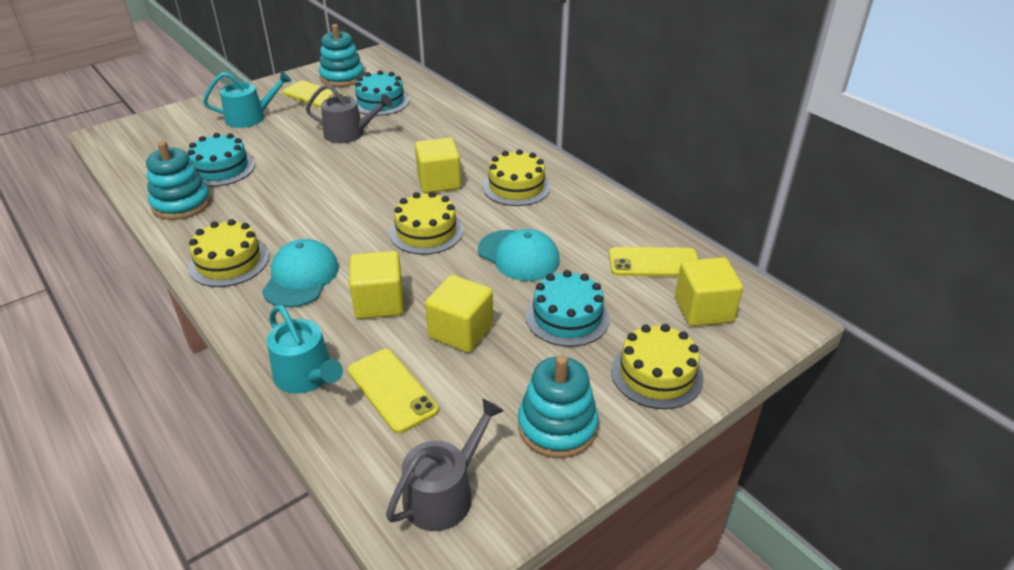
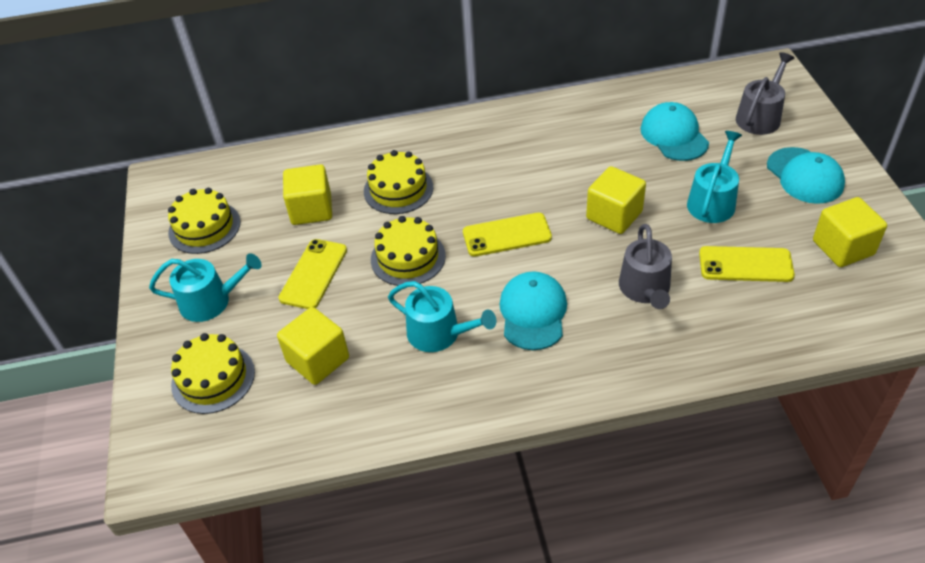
turquoise cake: [187,133,255,187] [354,70,409,116] [525,270,610,347] = 3 -> none = 0
turquoise cap: [262,239,339,308] [478,229,560,281] = 2 -> [499,271,567,350] [640,102,709,161] [767,147,845,204] = 3
turquoise stacking toy: [146,141,211,220] [319,24,365,87] [518,355,598,458] = 3 -> none = 0
turquoise watering can: [203,71,292,128] [267,305,343,394] = 2 -> [149,253,262,322] [388,281,496,352] [687,131,742,223] = 3

